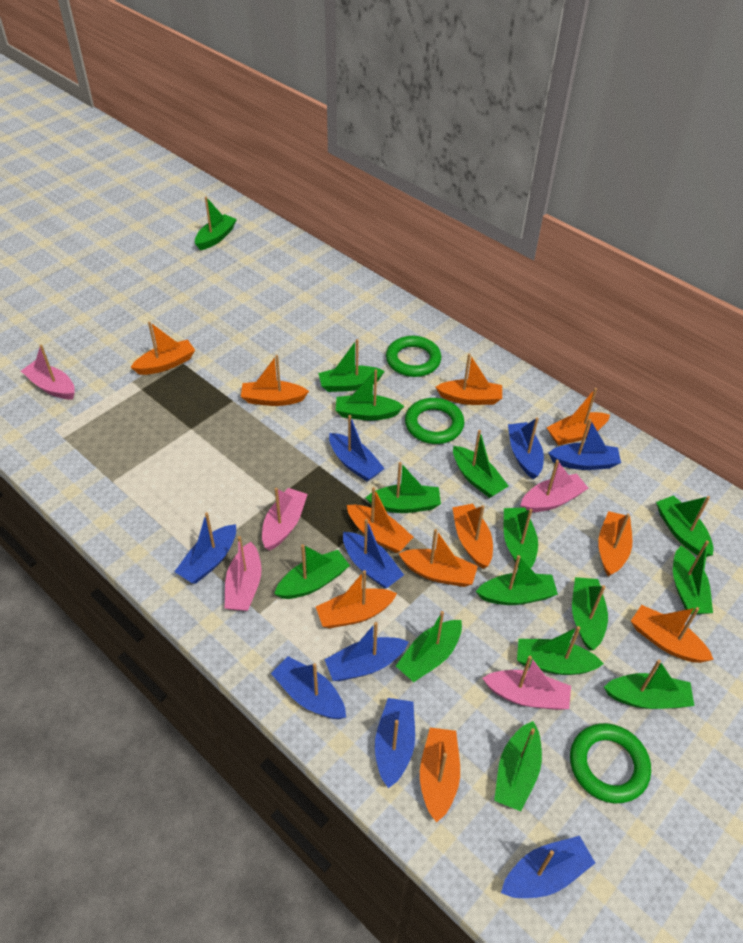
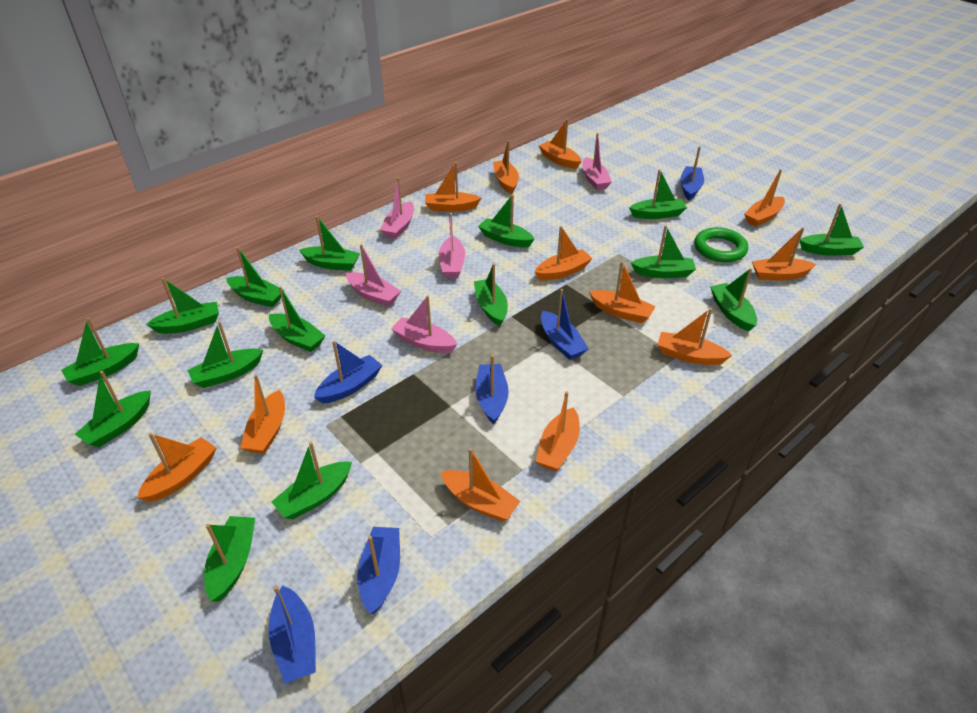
blue boat: [174,512,236,584] [271,656,346,719] [324,622,408,681] [329,415,385,482] [343,519,404,588] [375,698,415,788] [501,836,595,898] [508,417,544,480] [549,419,621,470] = 9 -> [268,586,316,683] [314,341,382,404] [357,527,400,614] [475,355,509,424] [541,289,589,360] [680,146,704,200] = 6
green ring: [386,336,441,377] [405,398,464,444] [570,723,651,803] = 3 -> [694,227,748,262] = 1
orange boat: [130,321,195,375] [241,355,309,406] [316,570,397,628] [347,487,413,553] [398,529,478,587] [420,728,460,823] [436,353,502,405] [452,504,493,569] [546,388,610,446] [598,511,632,577] [631,605,714,663] = 11 -> [137,433,216,502] [240,374,285,454] [425,162,481,212] [441,448,521,522] [493,140,519,194] [535,226,593,281] [535,391,580,472] [539,119,582,169] [589,261,656,323] [657,308,732,365] [744,169,785,227] [752,227,817,281] = 12

